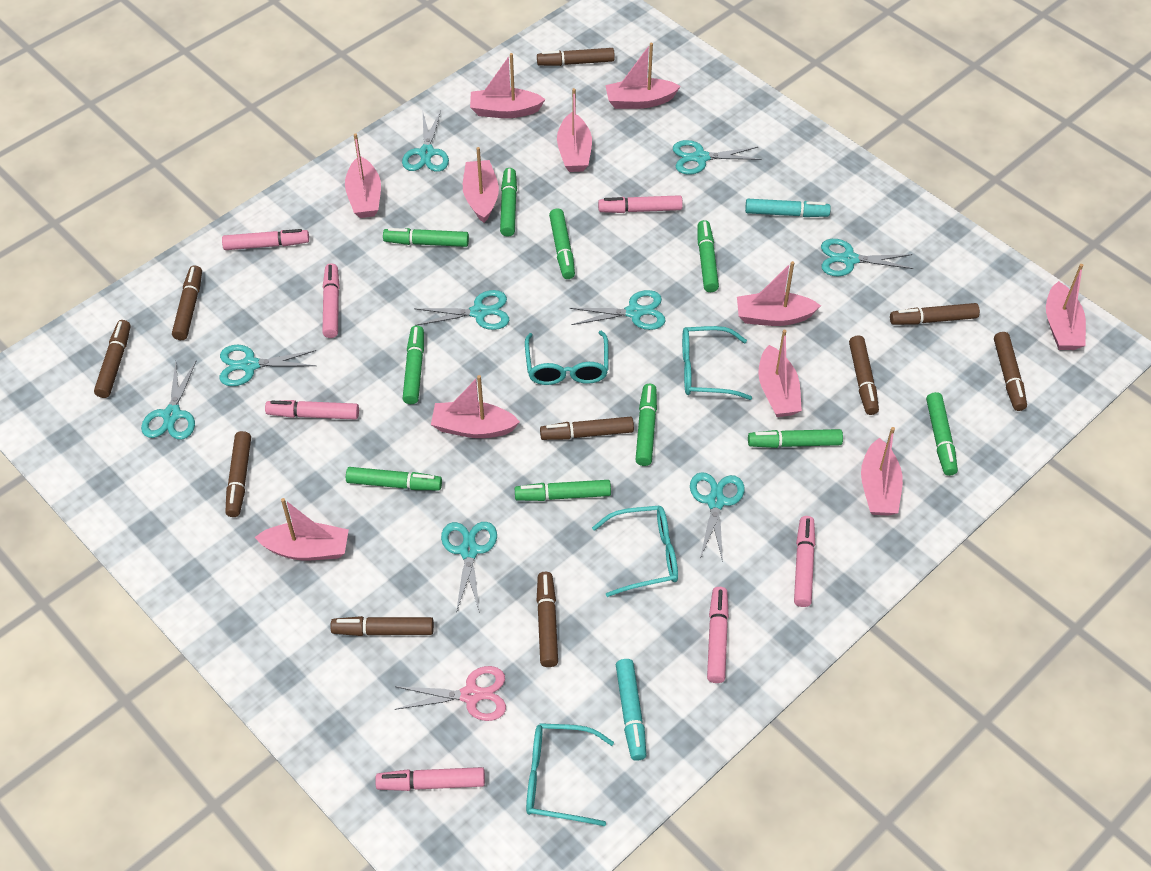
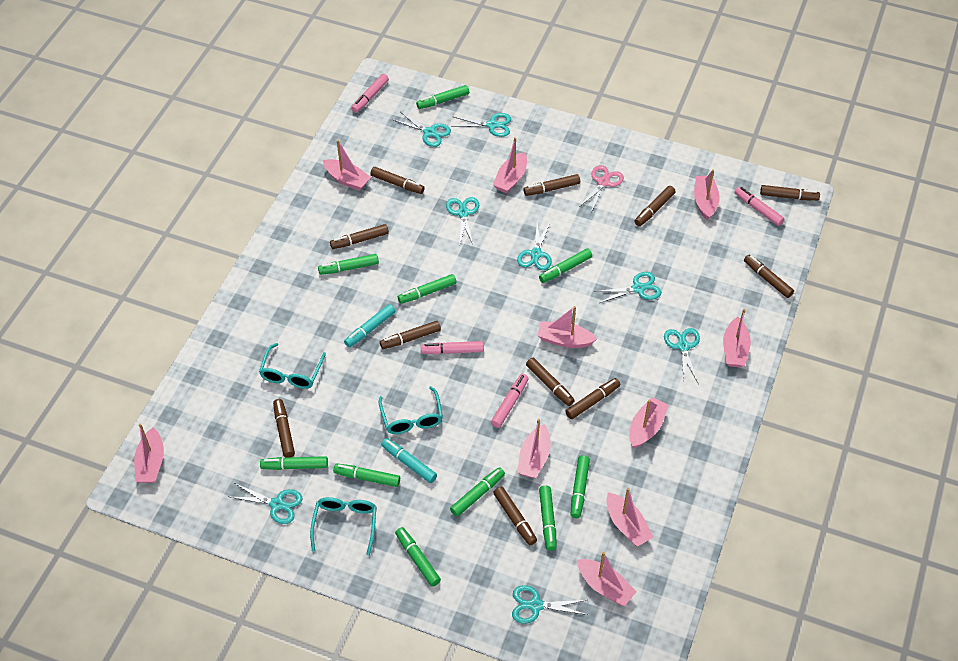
brown marker: [94,320,131,398] [172,265,202,340] [225,431,251,517] [330,616,434,636] [537,48,615,66] [537,572,558,667] [540,417,634,440] [849,336,879,415] [890,303,980,325] [994,332,1027,411] = 10 -> [273,399,295,458] [330,224,389,249] [370,167,425,194] [380,321,441,349] [493,486,537,545] [523,174,580,196] [526,358,575,406] [565,378,620,419] [635,186,676,226] [744,255,794,298] [760,185,820,201] = 11
pink boat: [255,498,349,560] [345,133,381,218] [431,375,520,438] [463,147,499,223] [470,53,546,118] [557,88,592,172] [605,43,681,109] [737,261,821,326] [758,330,802,417] [861,427,903,516] [1046,264,1086,350] = 11 -> [134,423,164,483] [323,140,371,191] [493,137,527,193] [517,419,551,478] [537,306,597,348] [577,552,637,606] [606,488,653,547] [629,397,669,448] [694,169,720,220] [723,309,751,367] = 10
pink marker: [222,229,309,250] [265,400,359,420] [322,263,340,338] [375,767,485,791] [598,195,683,213] [707,587,729,683] [794,516,815,607] = 7 -> [351,74,389,113] [421,341,484,354] [491,374,529,428] [734,187,785,226] = 4
turquoise glasses: [525,331,609,385] [526,723,614,826] [592,506,678,597] [682,326,752,400] = 4 -> [259,343,326,389] [310,497,377,556] [379,386,443,434] = 3
turquoise scissors: [141,361,196,440] [220,345,316,386] [402,111,449,172] [414,290,509,330] [441,522,497,613] [569,290,666,330] [673,140,762,175] [690,472,745,562] [821,239,914,276] = 9 -> [231,483,302,524] [393,112,451,147] [446,197,479,244] [451,113,511,137] [512,585,588,624] [517,221,552,270] [594,272,661,303] [664,328,700,383] = 8

